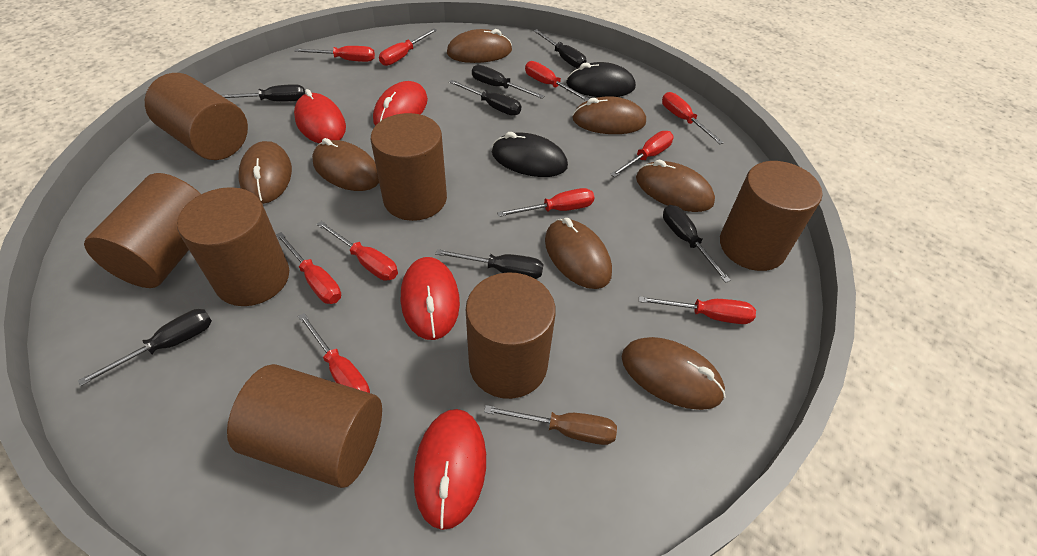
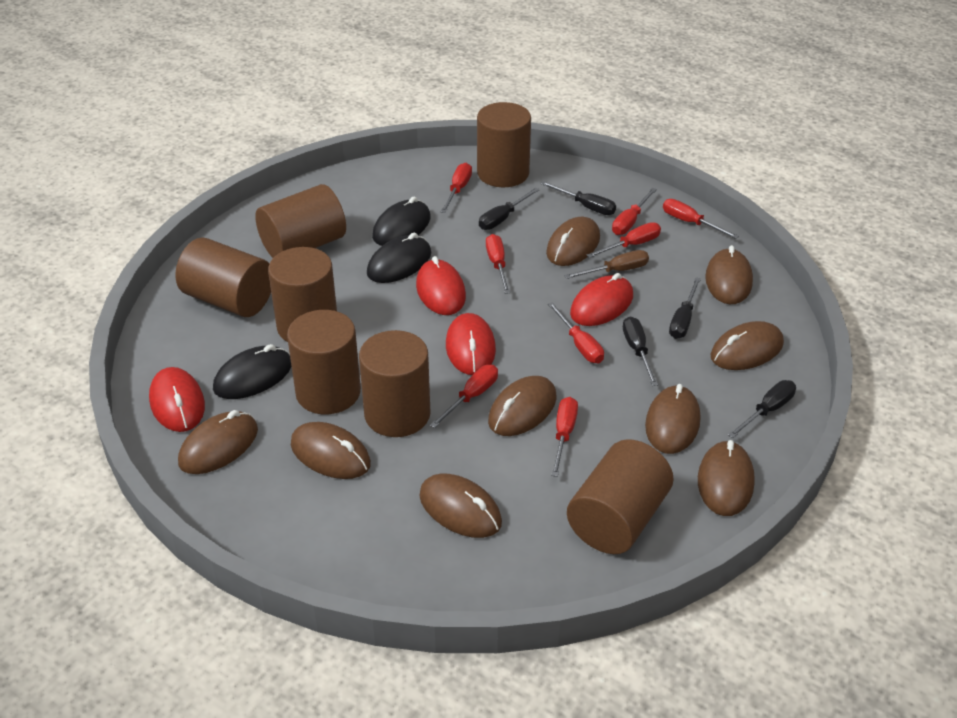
black mouse: [492,132,568,177] [566,62,636,97] = 2 -> [213,344,292,399] [367,233,431,283] [372,197,431,246] = 3
black screwdriver: [78,309,212,386] [221,84,305,102] [435,249,543,279] [449,80,521,116] [472,65,544,99] [533,29,586,68] [663,205,731,283] = 7 -> [479,188,540,230] [541,181,616,215] [623,317,658,386] [669,278,701,339] [728,380,796,438] = 5
brown mouse: [238,141,292,204] [312,138,379,191] [447,29,512,63] [545,218,612,289] [572,96,646,134] [622,337,726,410] [636,160,715,212] = 7 -> [178,410,258,474] [291,422,371,479] [419,473,502,538] [488,376,557,436] [546,217,600,266] [645,384,700,454] [698,440,755,516] [705,245,753,304] [711,321,784,370] = 9
red screwdriver: [276,232,341,304] [295,46,375,62] [298,313,370,393] [317,221,398,281] [379,28,437,66] [497,188,595,217] [525,61,589,101] [610,131,674,177] [639,296,756,324] [662,92,724,144] = 10 -> [430,365,498,428] [441,163,472,213] [486,234,510,294] [548,302,604,363] [551,397,578,477] [586,222,661,258] [612,188,657,235] [663,199,739,239] = 8

